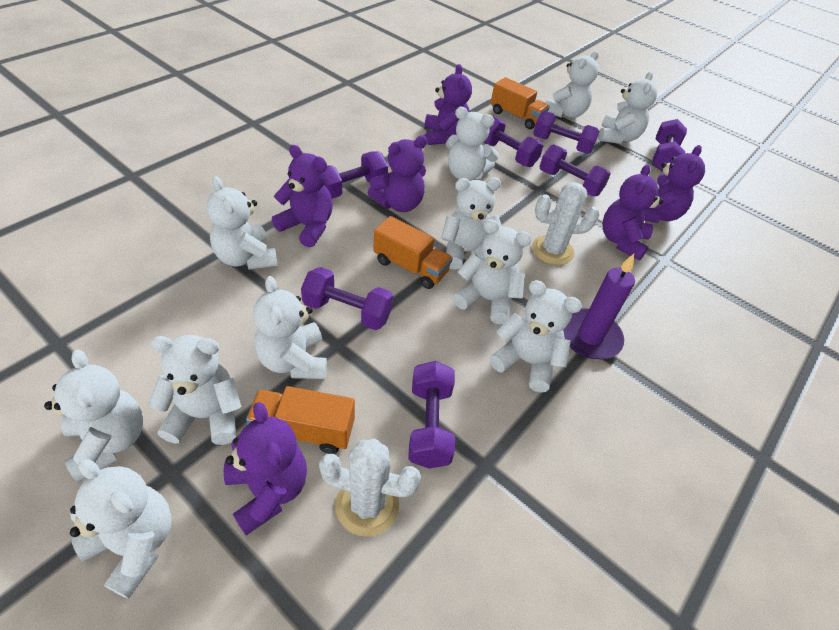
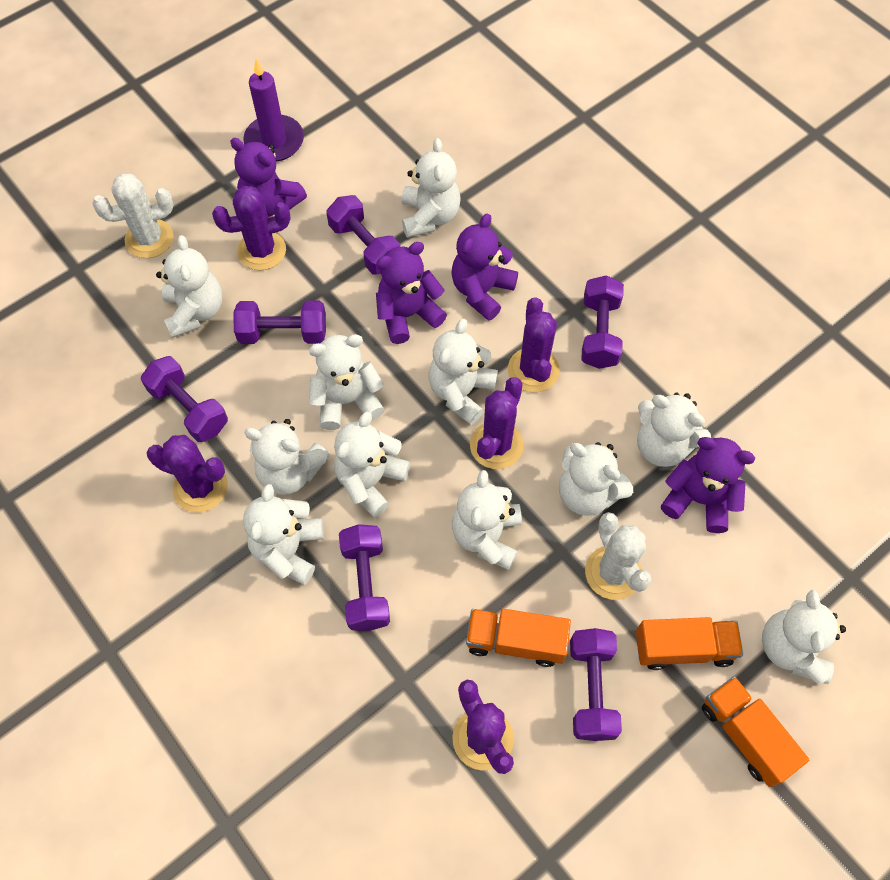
purple cactus: none = 0 -> [146,435,228,513] [212,186,291,270] [452,680,514,774] [470,377,524,469] [508,297,560,392] = 5
purple dumbbell: [301,267,393,330] [324,151,388,199] [408,361,455,469] [484,116,544,167] [533,111,600,154] [539,144,611,196] [652,119,687,172] = 7 -> [141,356,228,442] [233,301,326,344] [326,195,400,275] [339,524,390,631] [570,628,622,741] [581,275,624,369] = 6
purple teddy bear: [224,402,307,535] [272,145,333,247] [368,135,427,212] [424,64,472,145] [602,164,664,261] [644,145,705,223] = 6 -> [230,138,307,217] [376,242,447,344] [451,213,518,321] [661,437,755,533] = 4

